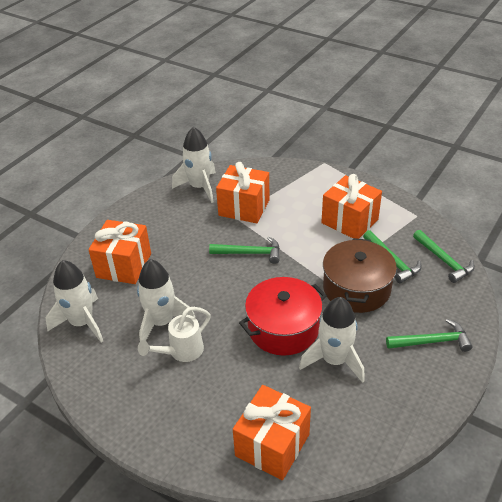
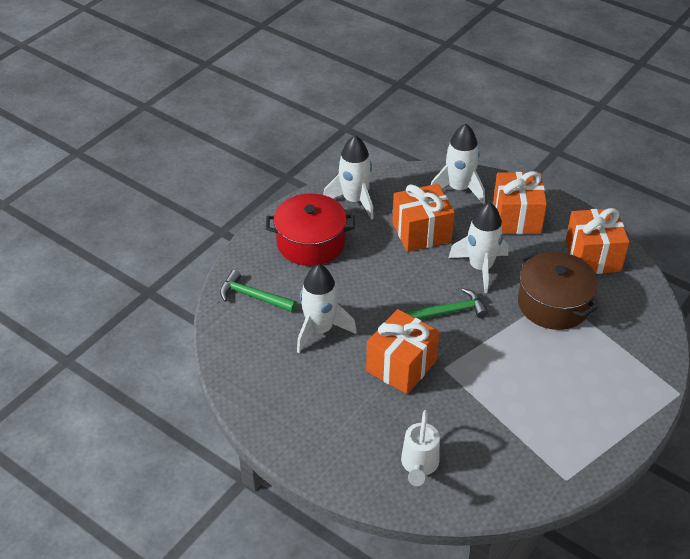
green hammer: [209,237,280,264] [363,230,422,284] [386,319,473,352] [413,230,475,283] = 4 -> [220,270,297,312] [405,288,488,320] = 2

